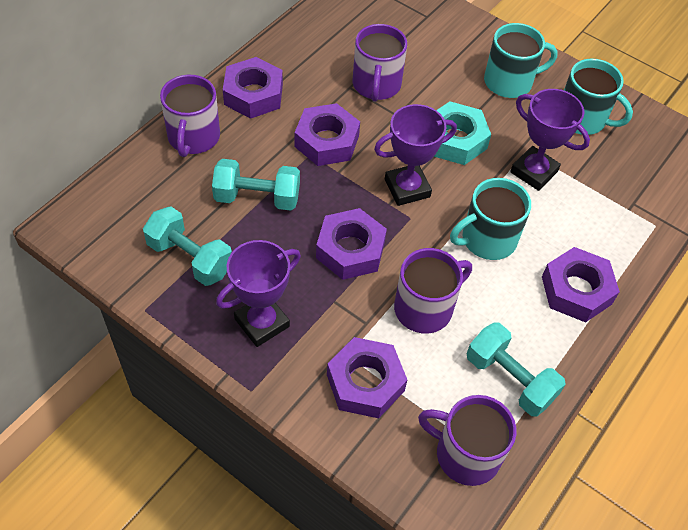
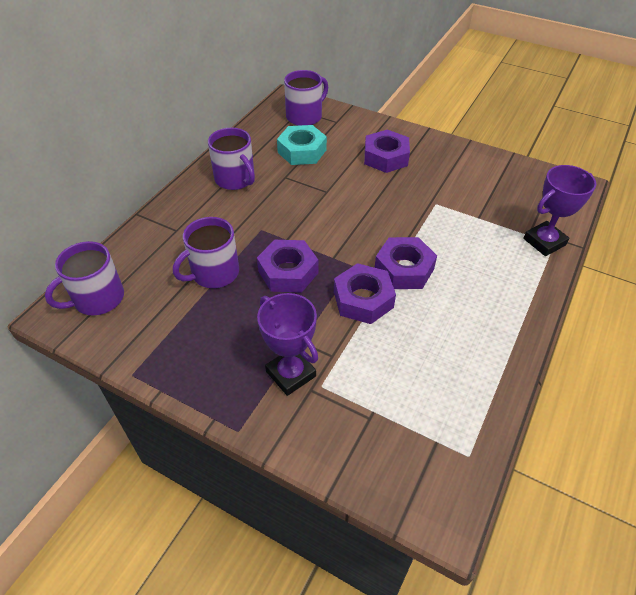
purple nut: [223,57,283,119] [295,103,360,166] [316,208,387,280] [327,337,407,418] [542,247,620,322] = 5 -> [257,240,318,293] [334,263,396,324] [364,129,410,173] [375,237,437,289] = 4
purple trophy: [216,240,301,347] [374,104,457,206] [510,89,590,191] = 3 -> [257,293,318,396] [523,165,596,256] = 2
turquoise dumbbell: [143,207,232,286] [212,159,300,211] [467,323,566,417] = 3 -> none = 0
turquoise mug: [450,178,531,260] [484,23,558,98] [564,58,633,135] = 3 -> none = 0

